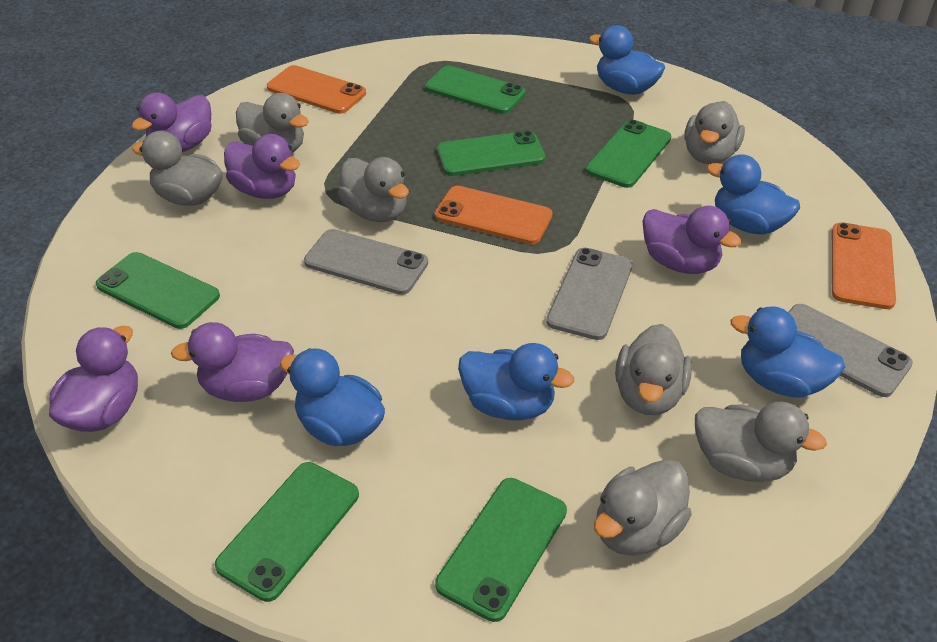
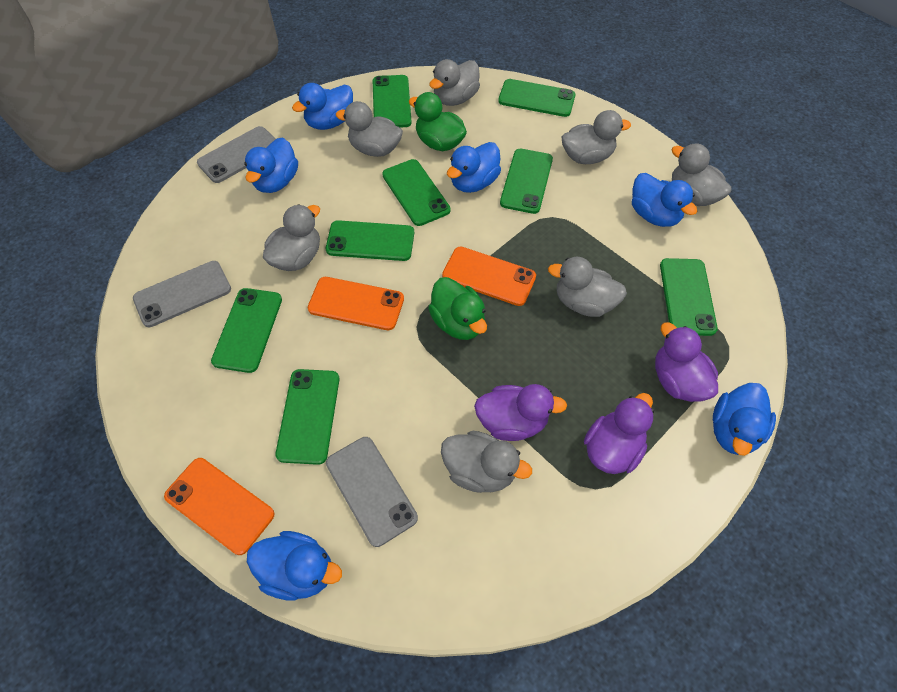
blue duck: [280,348,385,446] [458,343,574,420] [589,25,665,95] [707,154,800,235] [730,307,845,397] = 5 -> [244,137,298,193] [247,531,342,600] [292,83,353,130] [447,142,501,193] [632,173,697,227] [713,383,776,456] = 6
green duck: none = 0 -> [409,92,467,151] [428,277,487,340] = 2
green phone: [96,252,220,329] [215,462,359,602] [425,66,526,114] [435,478,567,622] [437,131,546,176] [586,120,671,188] = 6 -> [211,288,282,373] [276,369,339,465] [326,220,414,261] [373,75,412,128] [382,159,451,226] [498,79,575,117] [500,149,553,214] [660,258,718,336] = 8
purple duck: [49,326,138,432] [131,92,212,152] [171,322,294,402] [224,134,300,199] [642,206,741,274] = 5 -> [474,384,567,441] [584,393,654,474] [655,322,718,402] = 3

